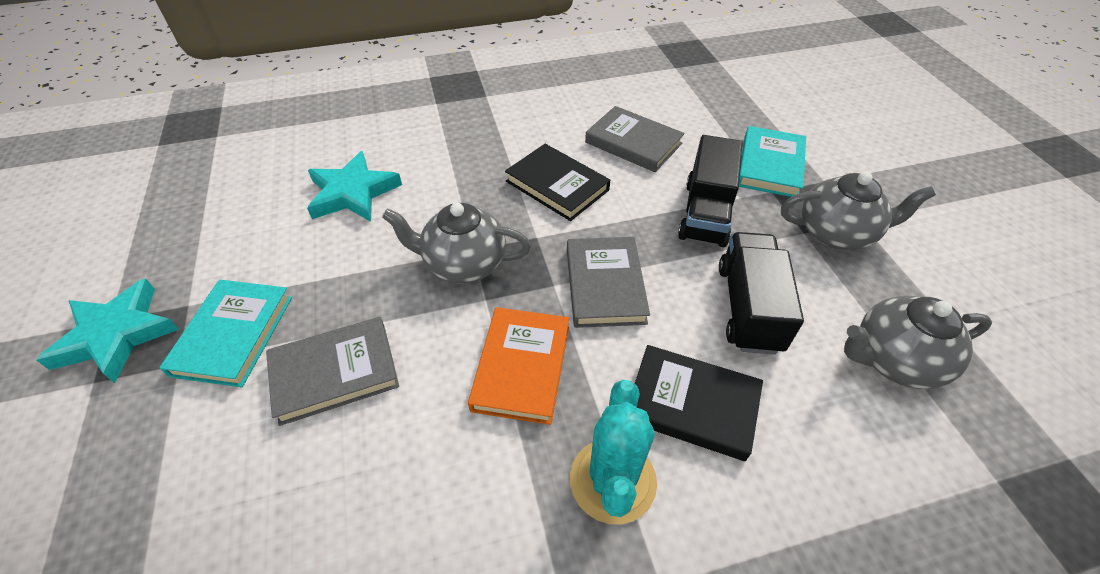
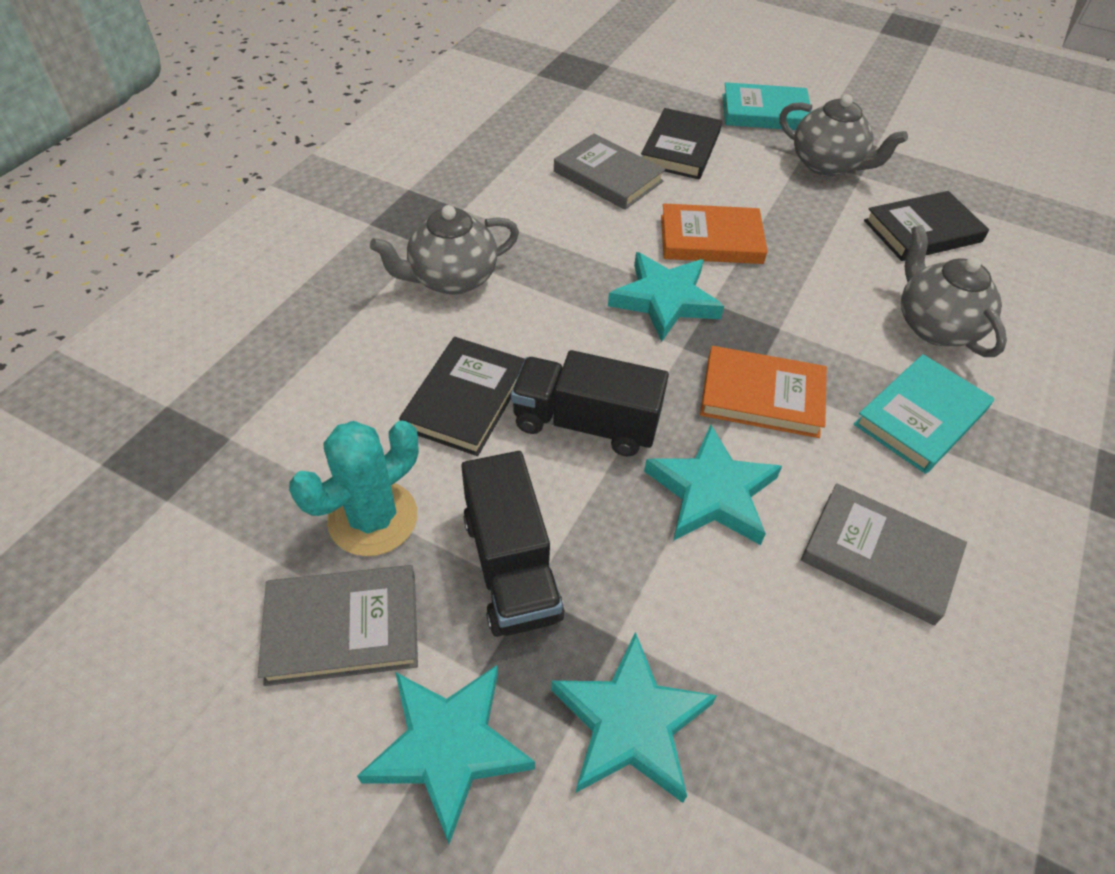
black book: [505,144,610,221] [635,345,763,461] = 2 -> [399,337,525,456] [641,108,722,179] [864,191,989,261] = 3
orange book: [468,307,569,425] = 1 -> [661,203,768,264] [700,346,827,438] = 2
turquoise star: [36,278,179,383] [307,151,402,222] = 2 -> [357,665,535,844] [551,632,717,803] [608,252,724,342] [644,424,782,545] = 4

